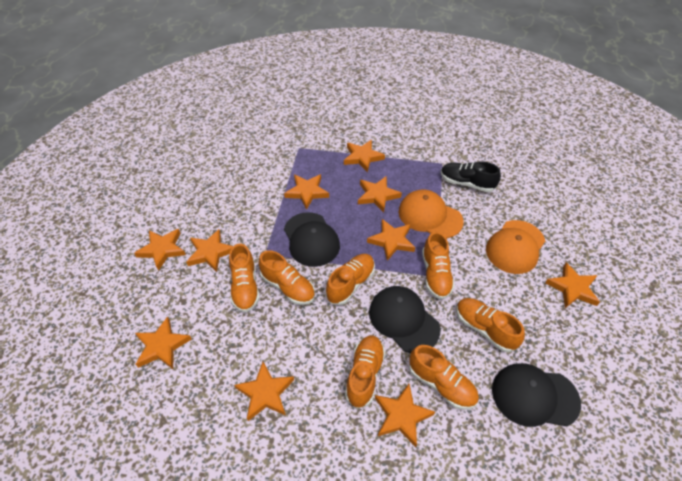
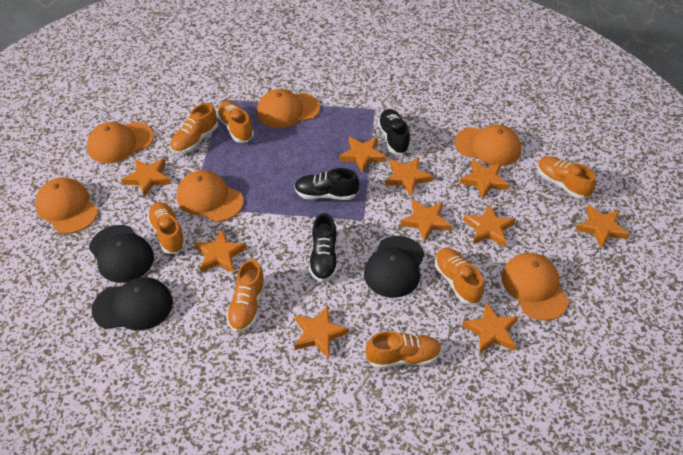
black shoe: [441,161,501,192] = 1 -> [294,168,359,200] [309,213,338,282] [378,109,410,155] = 3
orange cap: [399,189,464,238] [486,220,545,274] = 2 -> [35,178,98,234] [87,122,154,163] [177,170,244,222] [257,89,320,128] [454,124,521,166] [502,253,569,321] = 6

